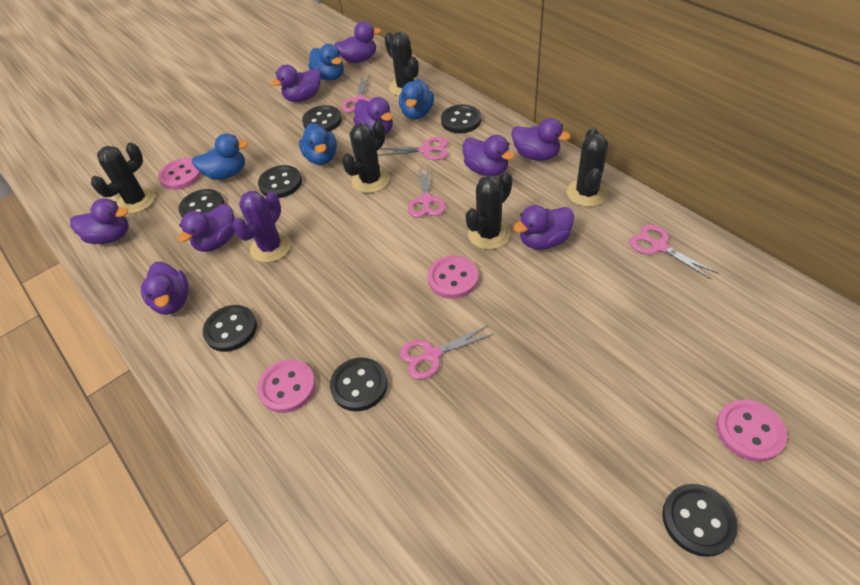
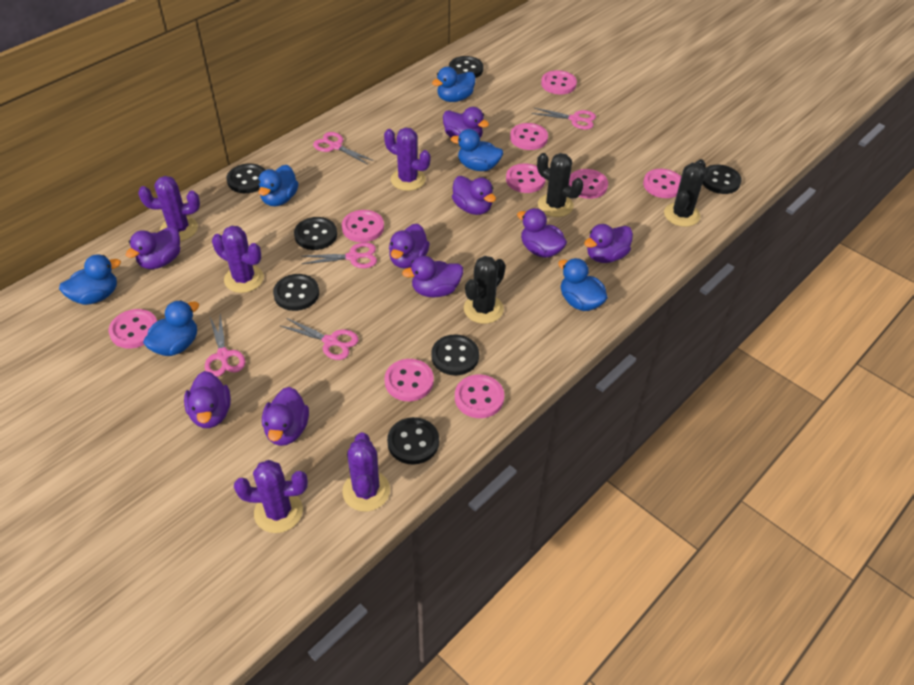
black cactus: [91,142,155,214] [342,120,390,193] [385,32,419,96] [466,172,512,250] [567,127,608,207] = 5 -> [464,256,506,324] [537,153,583,217] [664,159,706,227] = 3
blue duck: [192,134,248,180] [299,123,337,165] [308,44,344,81] [399,79,434,120] = 4 -> [59,255,121,305] [143,300,199,356] [258,165,298,206] [432,67,476,102] [451,129,503,171] [558,258,608,311] = 6
pink button: [158,158,202,190] [257,359,316,413] [428,255,479,299] [716,400,787,462] = 4 -> [109,309,157,349] [342,210,384,242] [385,359,434,401] [455,375,504,418] [506,163,546,193] [510,123,548,150] [541,70,577,95] [569,169,608,199] [643,169,681,198] = 9
purple cactus: [232,191,291,263] = 1 -> [138,176,200,241] [212,226,264,293] [234,460,308,533] [342,432,390,512] [384,128,430,191] = 5

